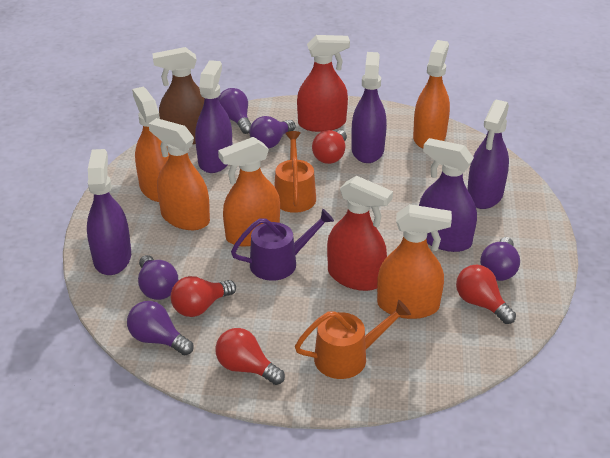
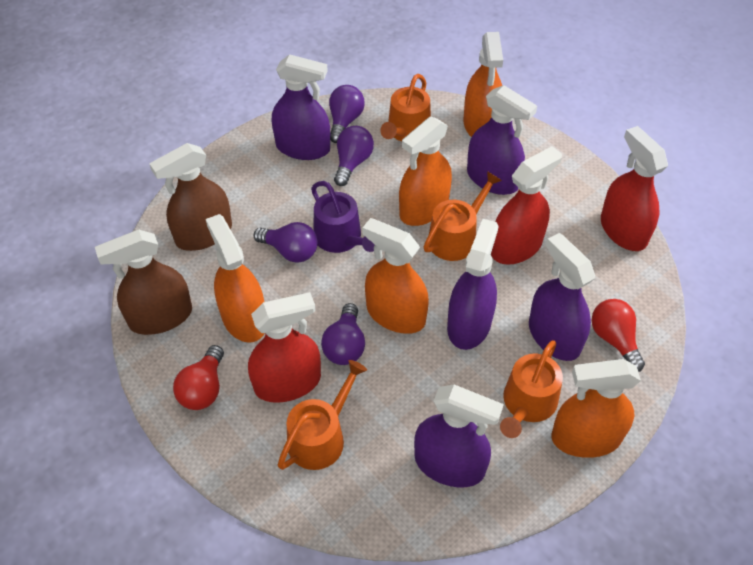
brown spray bottle: [152,47,205,145] = 1 -> [95,230,192,335] [149,143,232,251] = 2
orange watering can: [274,131,316,213] [295,300,411,379] = 2 -> [278,360,367,470] [380,74,431,141] [424,171,502,261] [500,340,563,438] = 4
purple light bulb: [127,301,194,355] [138,255,178,300] [218,88,251,134] [250,116,296,149] [480,237,520,281] = 5 -> [254,222,318,263] [321,303,365,365] [329,85,365,143] [334,126,374,186] = 4
red light bulb: [171,276,236,317] [215,328,285,385] [312,130,347,164] [456,265,516,324] = 4 -> [173,345,224,410] [592,299,645,372] = 2
red spray bottle: [297,35,350,132] [327,176,393,291] = 2 -> [248,292,321,403] [491,146,562,265] [601,126,668,251] = 3

